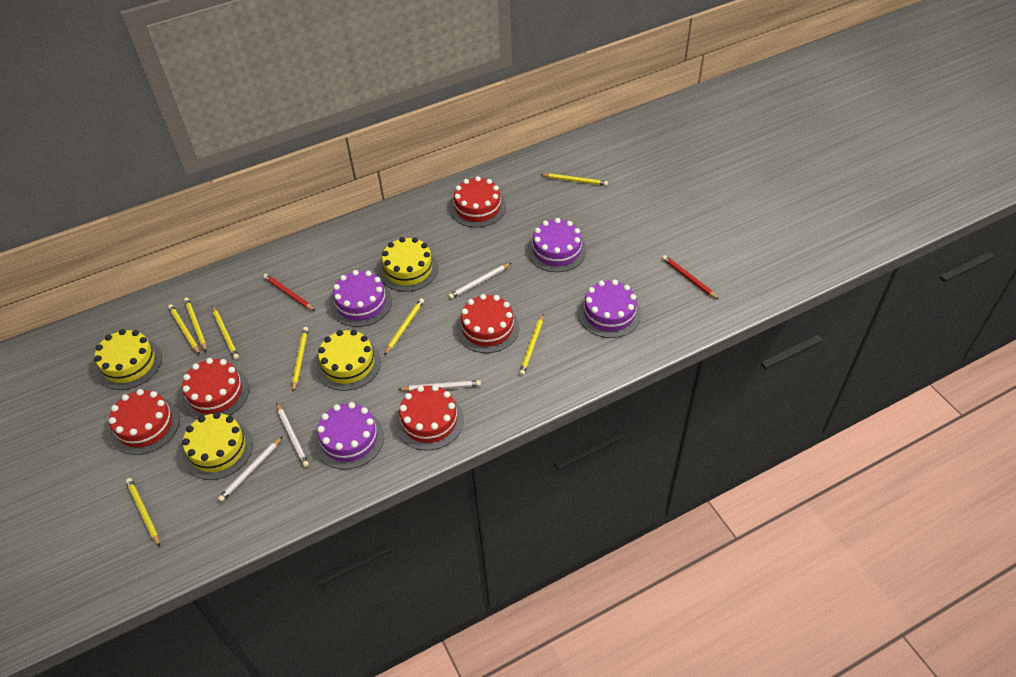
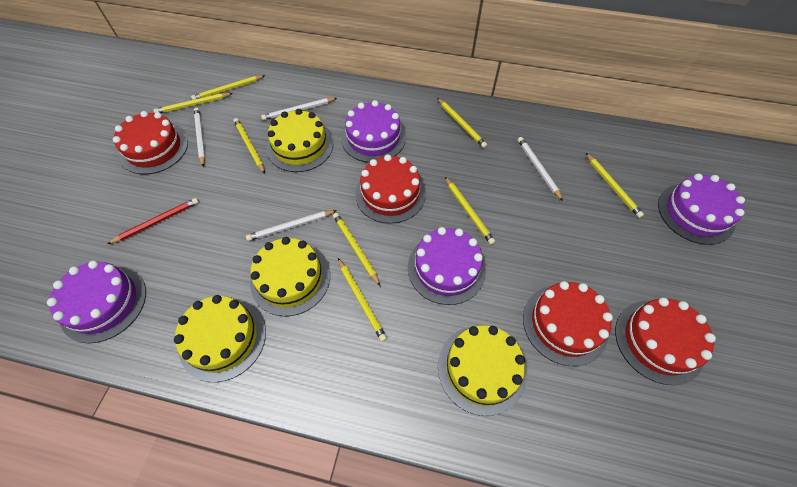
red cake: [109,389,180,455] [182,358,249,419] [396,385,464,451] [450,176,506,228] [456,294,519,353] = 5 -> [113,111,188,174] [355,154,426,224] [523,281,613,366] [615,298,716,385] = 4
red pencil: [263,274,315,311] [662,255,718,299] = 2 -> [107,198,199,244] = 1

